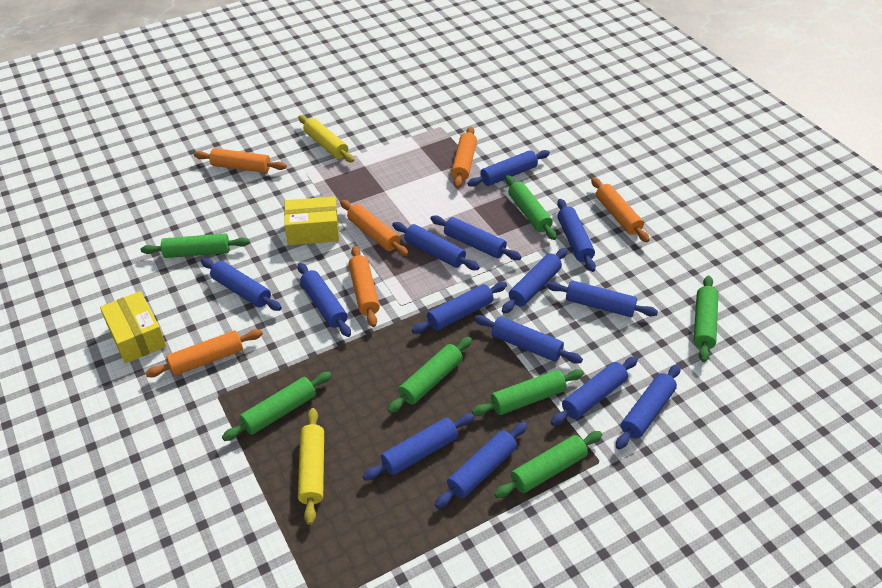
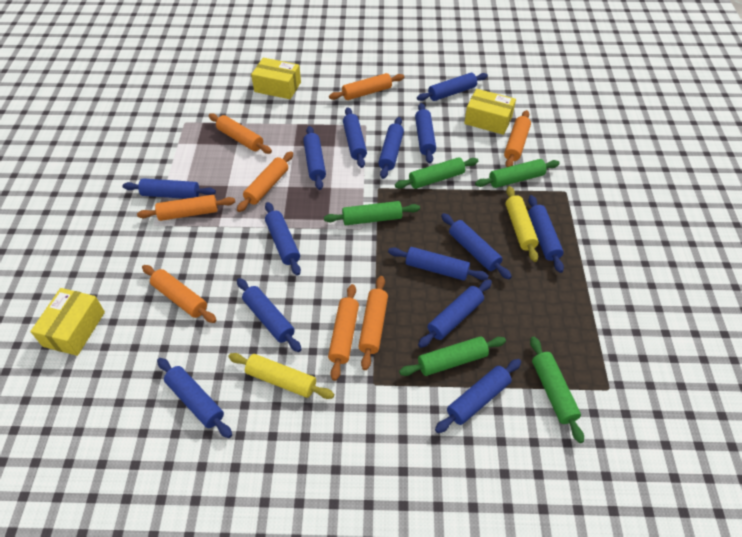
green rolling pin: [141,233,250,258] [222,372,332,441] [387,337,472,413] [472,369,584,416] [494,431,602,498] [505,175,557,240] [694,276,718,362] = 7 -> [324,201,420,225] [395,157,478,189] [399,336,506,376] [475,159,560,188] [530,337,584,443] = 5
orange rolling pin: [145,329,263,377] [194,148,287,173] [340,200,408,256] [349,246,380,327] [451,127,477,188] [591,178,650,242] = 6 -> [137,195,235,221] [142,265,217,323] [209,113,272,154] [237,151,293,212] [328,284,359,381] [329,73,404,100] [358,276,388,370] [504,110,531,167] = 8
yellow box: [100,291,166,363] [284,196,339,245] = 2 -> [30,288,105,356] [251,58,301,99] [464,89,516,135] = 3

